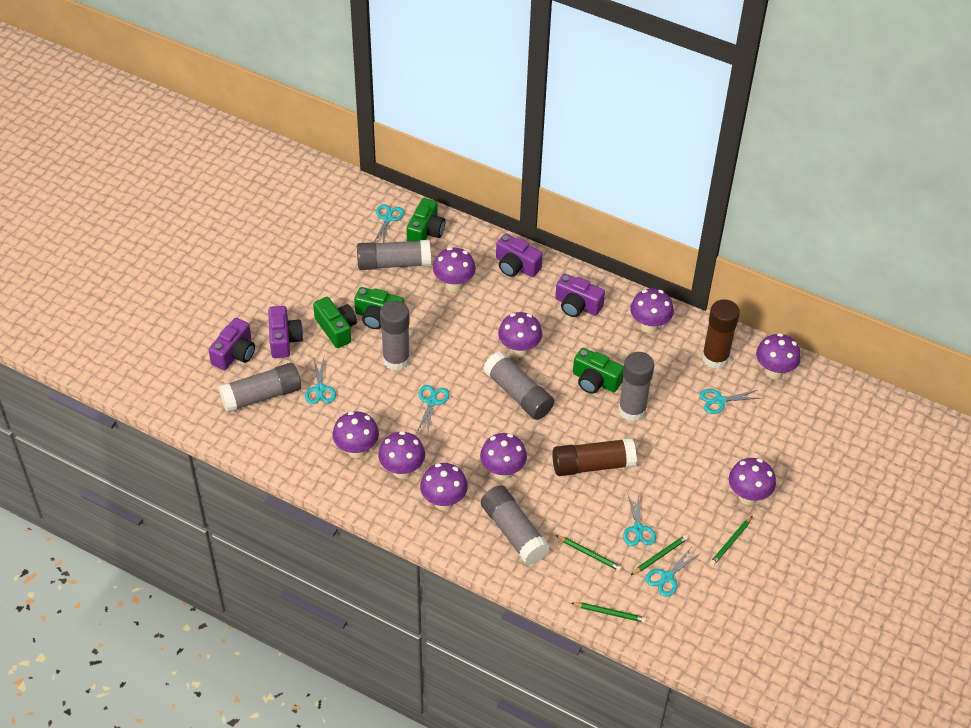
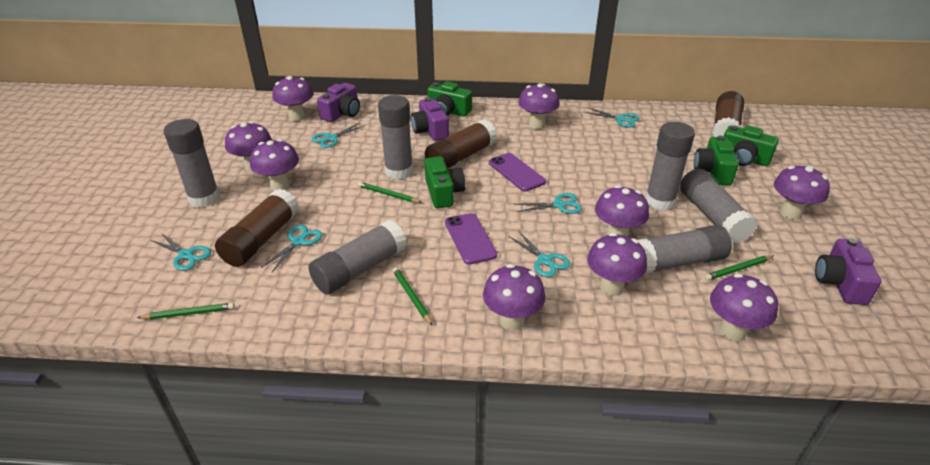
brown glue stick: [552,438,637,476] [702,299,740,369] = 2 -> [215,189,299,267] [425,119,497,169] [712,91,744,137] = 3
purple camera: [209,318,255,370] [268,306,303,358] [496,234,543,277] [555,274,605,317] = 4 -> [317,83,360,122] [411,97,449,141] [815,238,882,305] = 3
purple phone: none = 0 -> [445,213,497,265] [489,153,546,191] = 2

